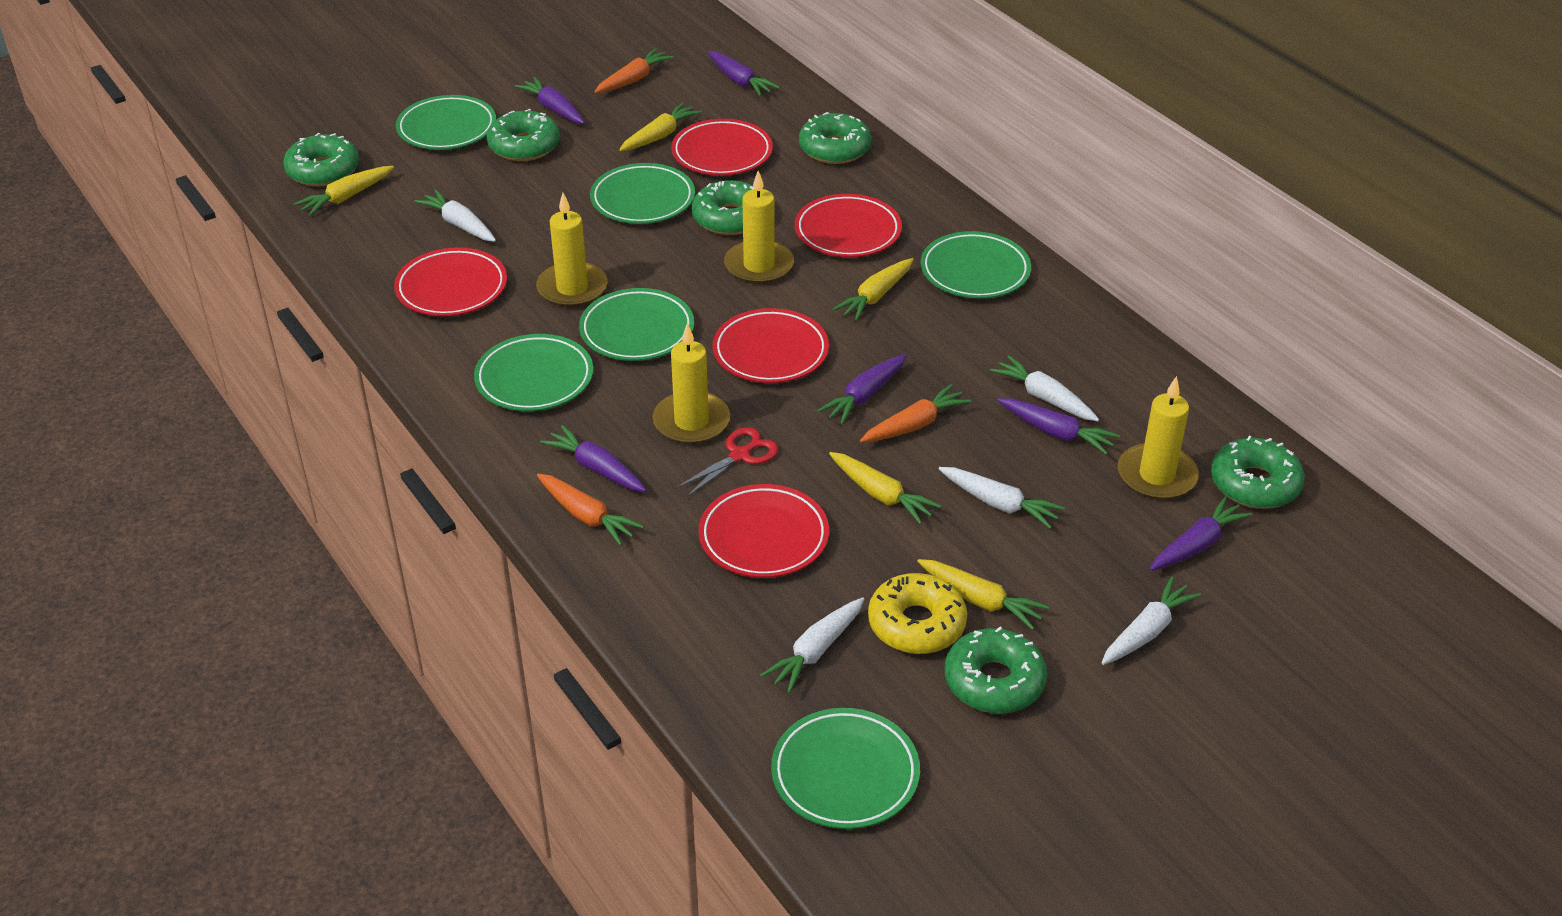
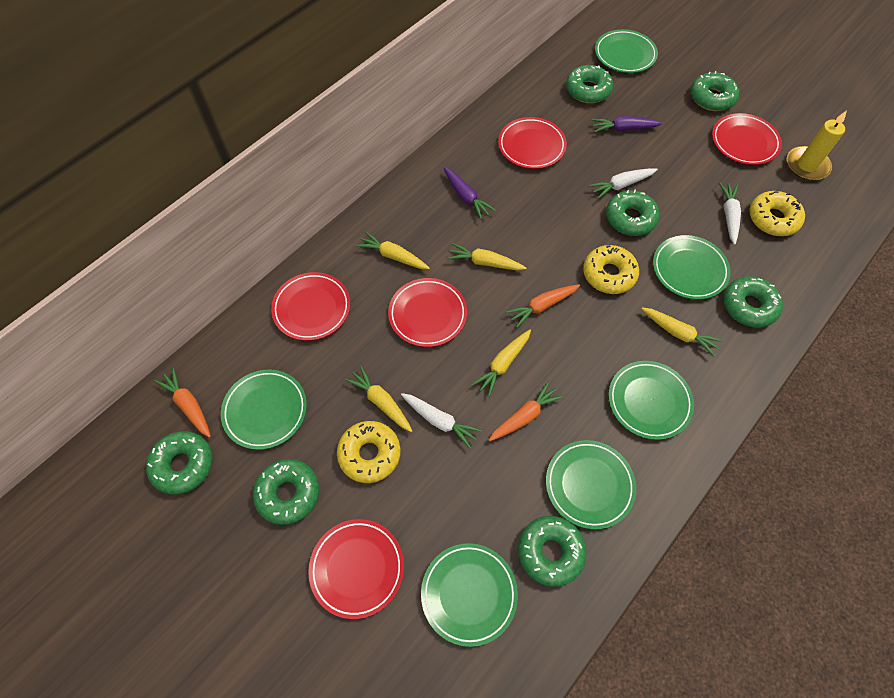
green donut: [283,133,359,187] [487,109,560,161] [692,180,754,235] [799,112,872,164] [945,627,1047,714] [1211,436,1305,509] = 6 -> [146,431,213,494] [253,459,319,525] [518,516,587,587] [566,65,613,103] [606,190,660,236] [690,71,739,111] [723,276,783,328] = 7
purple carrot: [514,77,585,124] [540,425,647,492] [708,51,780,97] [817,354,907,425] [997,398,1120,455] [1150,496,1252,571] = 6 -> [444,167,496,220] [592,116,663,133] = 2
red scissors: [676,427,778,497] = 1 -> none = 0
white carrot: [414,190,496,242] [760,597,864,694] [939,467,1065,528] [990,356,1099,421] [1102,577,1201,665] = 5 -> [401,393,482,449] [589,168,658,199] [719,183,741,245] = 3
yellow candle: [536,193,608,307] [653,323,730,444] [724,171,794,284] [1118,376,1199,500] = 4 -> [787,110,847,181] = 1
yellow donut: [868,573,967,654] = 1 -> [337,421,400,483] [583,245,639,294] [749,191,805,236] = 3

